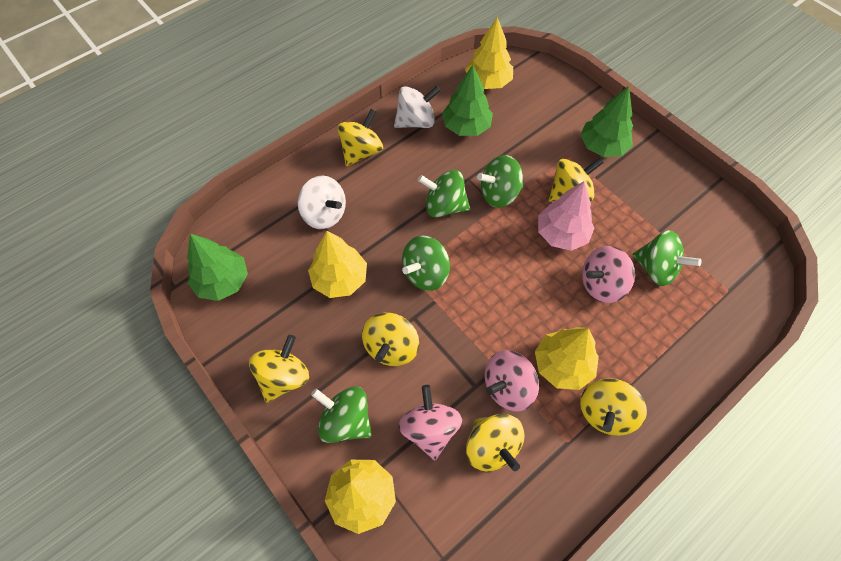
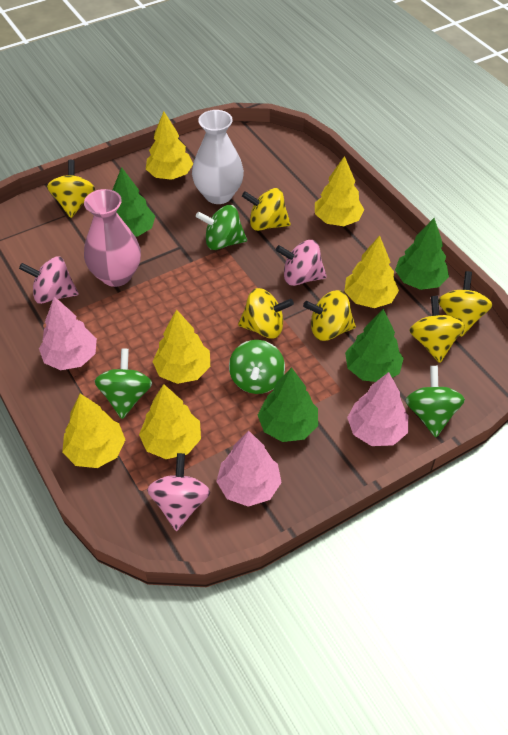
green spinning top: [311,387,372,443] [402,235,450,291] [418,170,470,218] [477,155,524,208] [632,230,701,286] = 5 -> [95,348,152,419] [196,205,247,250] [229,340,285,394] [405,366,465,437] = 4
green tree: [187,234,248,301] [442,65,493,136] [580,86,633,157] = 3 -> [113,167,155,237] [258,367,318,442] [345,309,404,382] [395,218,449,290] = 4
pink tree: [538,181,594,251] = 1 -> [39,296,97,370] [216,431,282,507] [347,372,408,446] = 3
pink vase: none = 0 -> [84,189,141,287] = 1
white spinning top: [298,176,346,229] [394,86,441,128] = 2 -> none = 0
white vase: none = 0 -> [192,110,244,204] = 1
yellow tree: [308,231,367,298] [325,460,396,534] [465,17,513,89] [535,327,599,390] = 4 -> [62,394,126,468] [139,384,201,459] [146,111,193,180] [152,309,210,384] [315,156,364,226] [344,235,399,308] = 6

